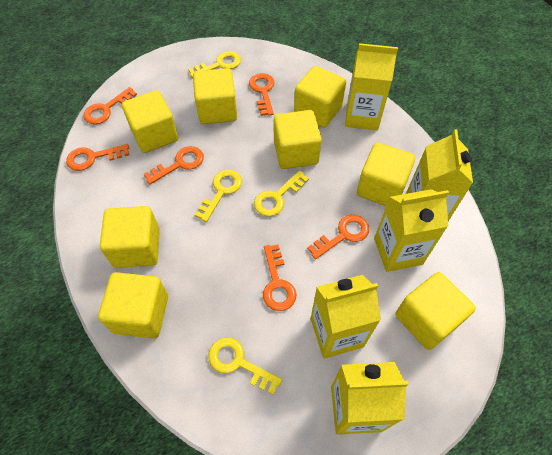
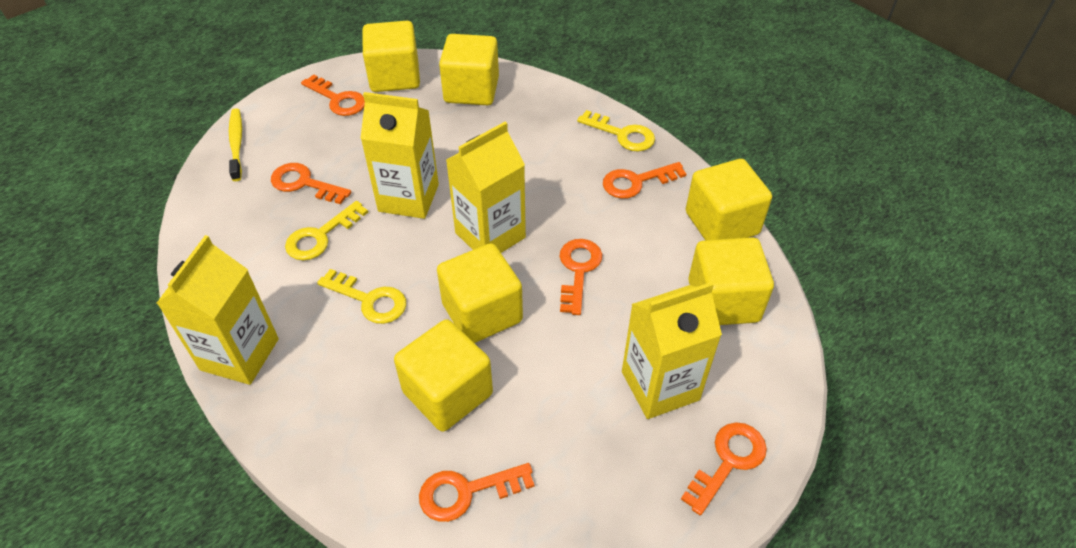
yellow carton: [311,275,381,358] [331,362,409,435] [345,43,398,130] [374,189,449,272] [407,129,473,221] = 5 -> [157,235,279,385] [360,92,439,219] [446,122,526,253] [622,282,722,419] = 4
yellow cube: [98,272,168,338] [100,206,160,268] [122,90,178,153] [193,68,237,124] [274,110,322,169] [294,66,346,128] [357,143,415,206] [395,272,476,350] = 8 -> [362,21,420,92] [394,319,493,432] [437,243,523,343] [439,34,499,105] [686,159,772,240] [688,238,774,325] = 6
yellow key: [188,51,241,78] [195,170,242,222] [209,337,282,394] [254,171,309,217] = 4 -> [285,201,368,260] [317,269,406,324] [577,110,655,151] = 3
yellow toothbrush: none = 0 -> [229,109,242,181] = 1

